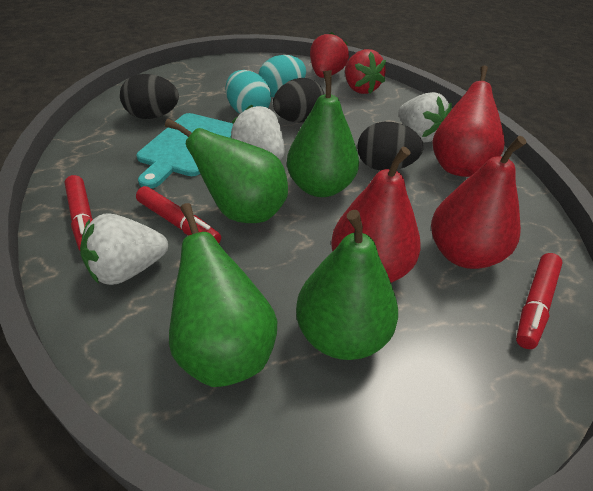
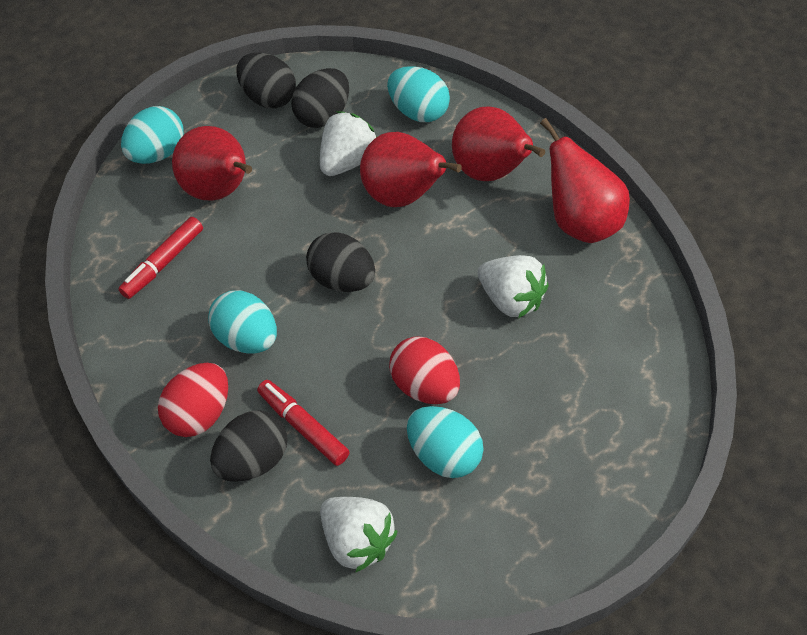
black egg: [120,74,179,119] [273,78,325,122] [357,122,424,171] = 3 -> [210,410,287,482] [236,53,296,108] [291,68,349,128] [306,232,375,292] = 4
green pear: [165,118,288,223] [169,203,277,387] [287,70,359,197] [296,210,398,360] = 4 -> none = 0
red egg: none = 0 -> [158,363,228,437] [389,336,460,404] = 2
red marker: [65,175,93,250] [136,186,221,243] [516,253,563,349] = 3 -> [118,217,203,299] [257,380,350,466] = 2
red pear: [331,147,421,283] [431,136,526,269] [432,66,505,177] = 3 -> [172,126,252,200] [360,132,462,207] [452,107,545,181] [540,118,630,243] = 4
red strawberry: [310,32,349,78] [345,49,386,94] = 2 -> none = 0
turquoise cutting board: [137,113,233,188] = 1 -> none = 0
turquoise egg: [226,70,271,114] [258,55,306,98] = 2 -> [121,106,184,164] [208,290,277,354] [387,66,450,122] [407,406,484,478] = 4

